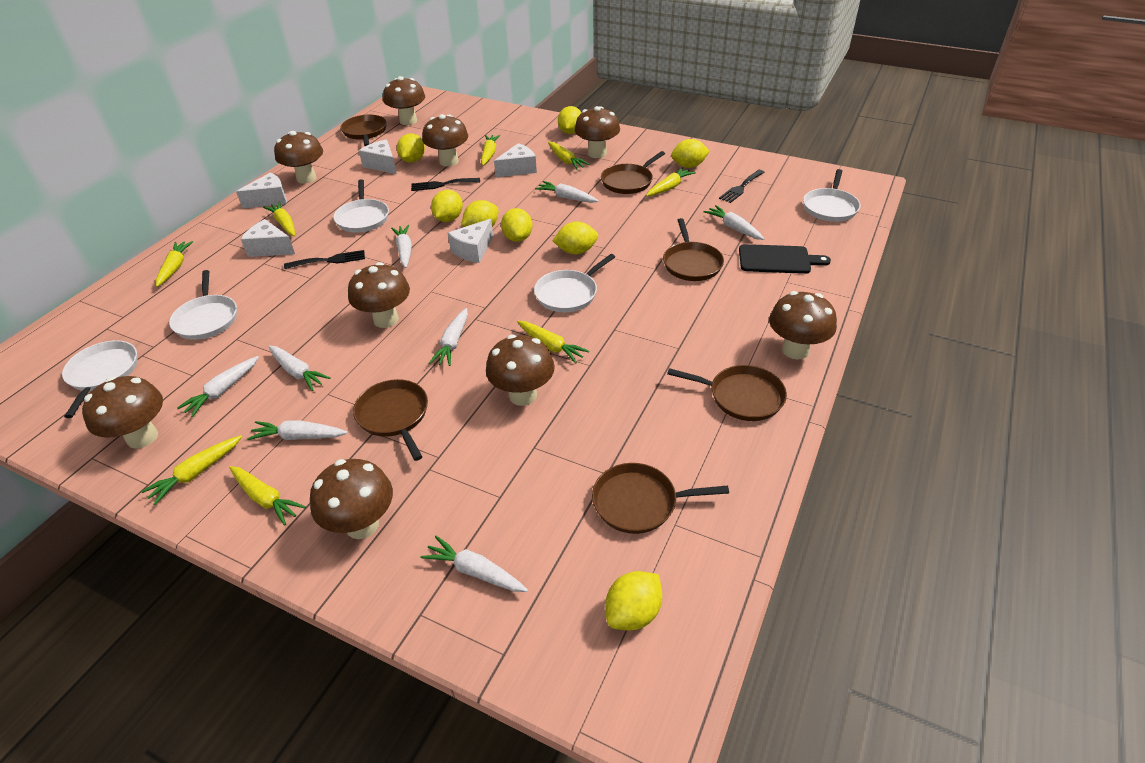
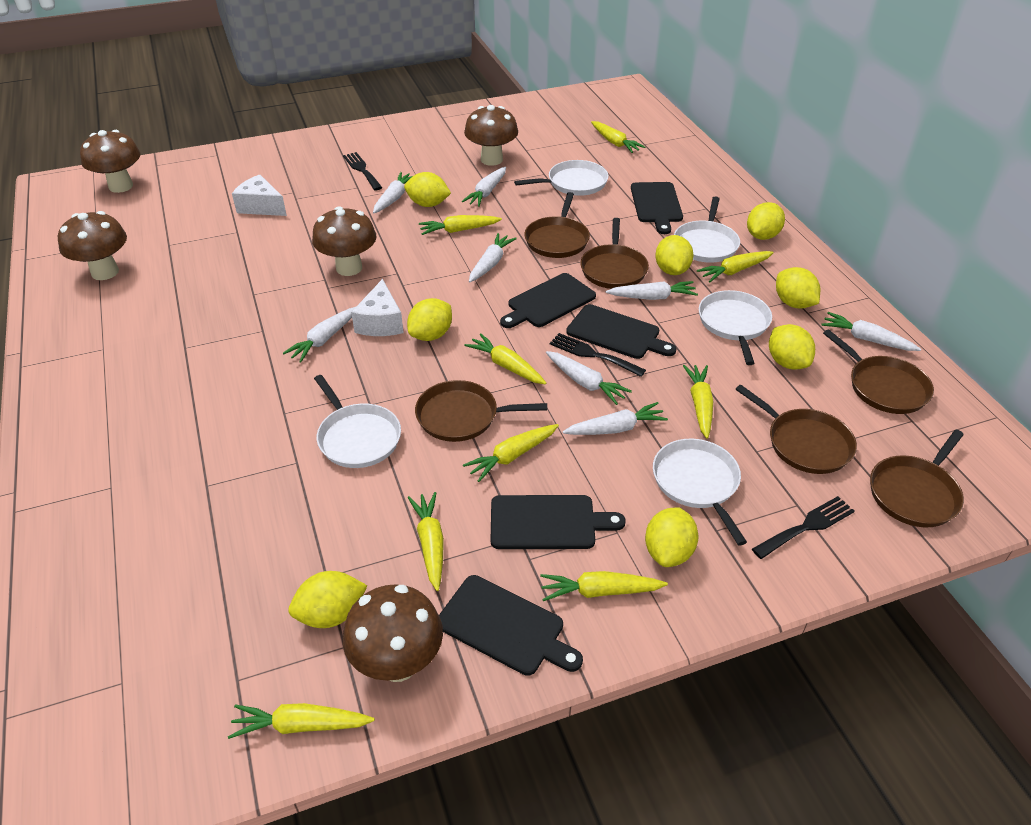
black cutting board: [739,244,831,274] = 1 -> [439,575,583,676] [491,495,626,549] [500,273,596,328] [566,304,677,359] [631,182,683,234] = 5
brown mushroom: [82,376,163,449] [274,131,323,184] [310,459,393,539] [348,262,410,328] [383,76,425,125] [422,114,468,166] [486,334,555,406] [574,106,620,158] [769,291,837,360] = 9 -> [58,211,127,280] [80,130,140,193] [312,206,377,276] [343,584,443,682] [464,105,518,166] = 5
white cheese: [236,173,287,208] [241,219,295,257] [359,139,397,174] [448,219,493,263] [494,143,537,177] = 5 -> [232,175,287,216] [351,279,404,336] = 2
yellow carrot: [141,435,242,505] [156,241,193,287] [229,466,306,526] [263,202,295,236] [481,135,500,166] [517,321,589,363] [548,142,590,170] [646,167,696,196] = 8 -> [228,703,375,739] [407,492,444,591] [419,215,502,235] [463,424,559,482] [464,333,546,384] [540,571,668,601] [591,121,645,153] [683,365,713,439] [697,251,774,282] = 9

